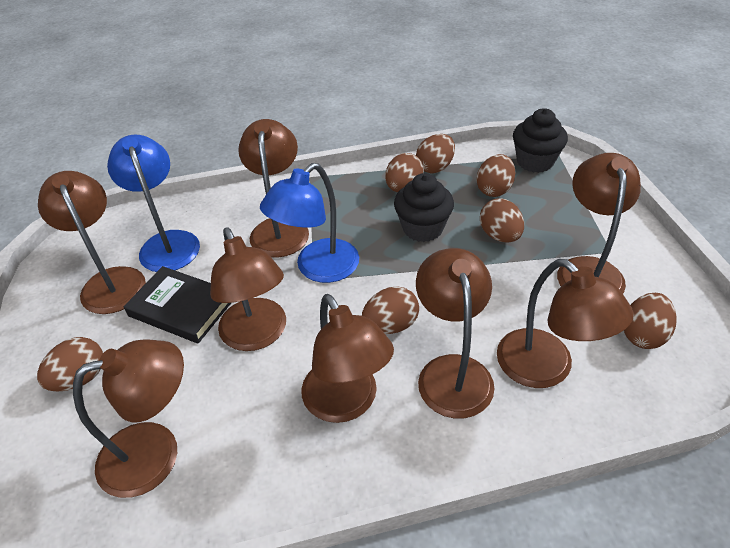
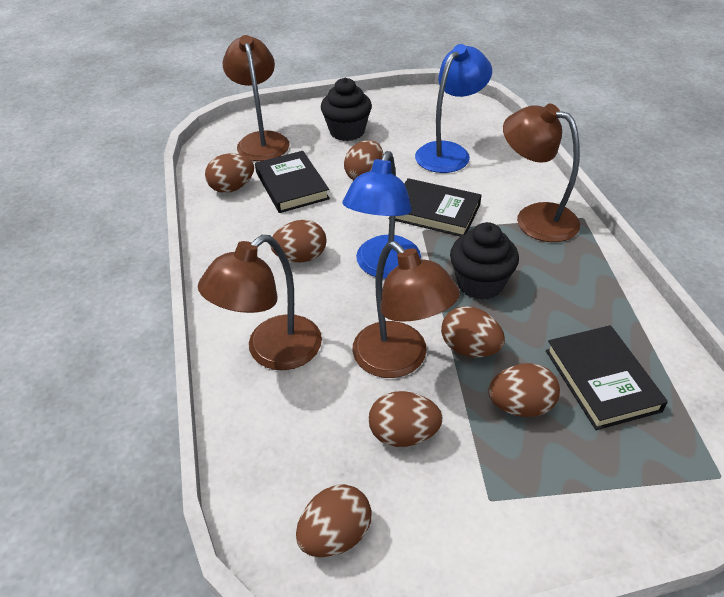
black book: [124,266,231,343] = 1 -> [255,151,330,213] [388,178,481,237] [546,325,668,430] = 3
brown lamp: [38,171,146,314] [73,339,184,498] [210,227,286,351] [238,119,309,258] [301,294,394,423] [416,248,495,419] [497,259,634,388] [557,153,641,294] = 8 -> [198,235,322,370] [222,35,289,161] [352,241,460,378] [503,104,580,242] = 4

